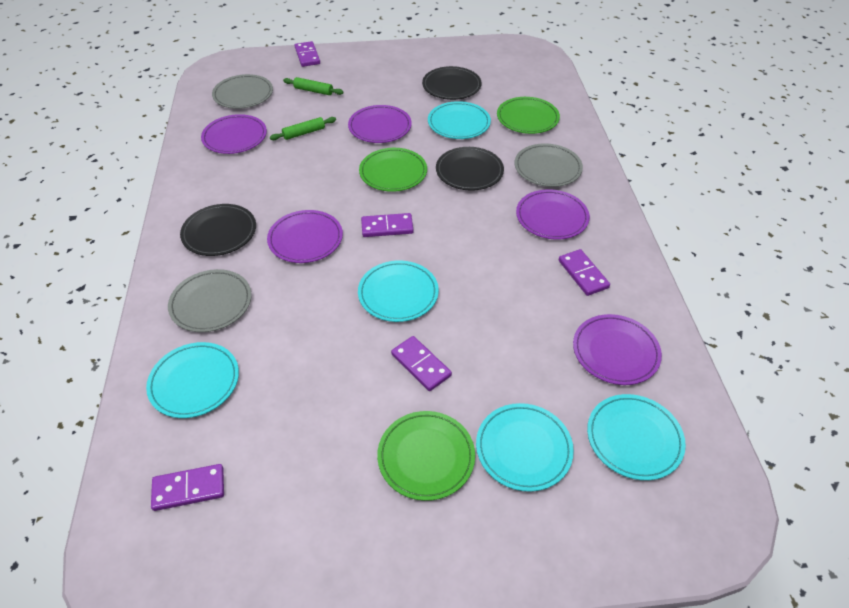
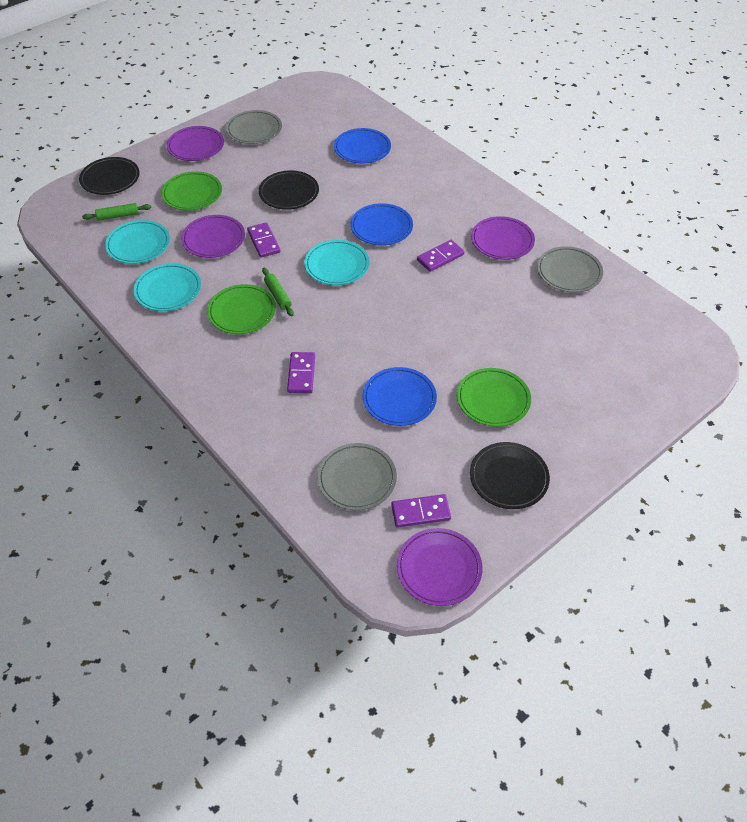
blue plate: none = 0 -> [334,128,391,163] [351,203,413,246] [363,367,437,426] = 3
purple domino: [151,464,224,511] [295,41,320,67] [361,213,414,237] [391,336,452,391] [559,249,610,296] = 5 -> [247,222,280,258] [287,352,315,393] [391,494,451,527] [417,240,464,272] = 4
purple plate: [201,114,267,154] [267,210,343,263] [348,105,412,143] [516,189,590,240] [573,314,662,385] = 5 -> [167,126,224,161] [181,215,245,258] [397,528,482,606] [471,216,535,260] = 4
turquoise plate: [146,342,239,418] [358,260,439,322] [428,101,491,139] [476,403,574,492] [587,394,686,480] = 5 -> [105,220,170,264] [134,263,201,311] [304,240,370,285] = 3

